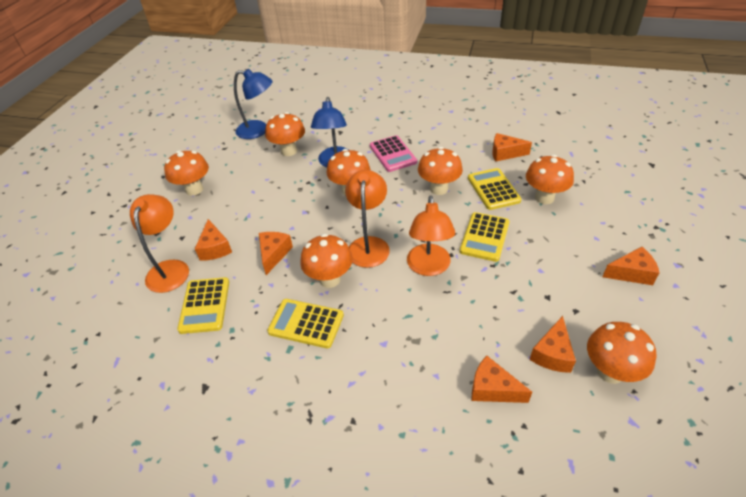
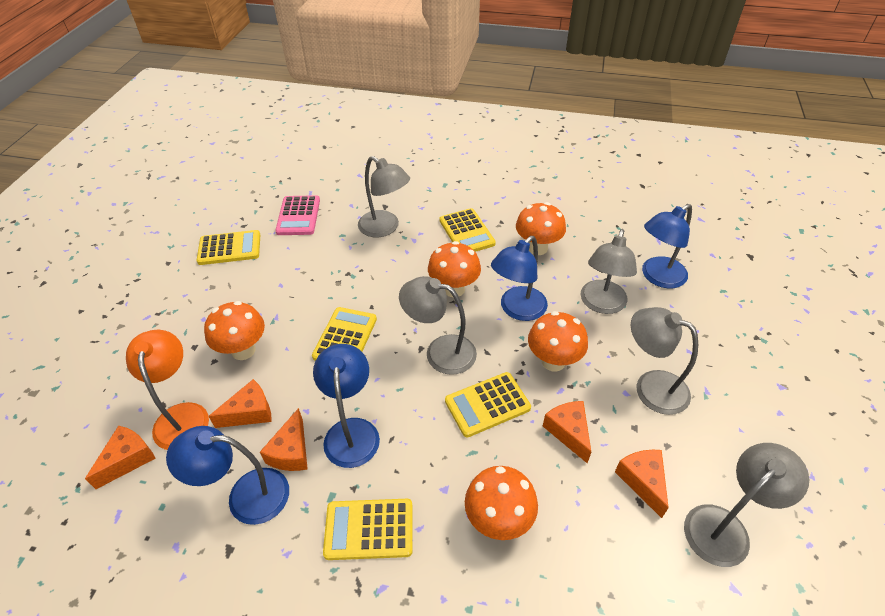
blue lamp: [234,69,273,139] [311,97,349,167] = 2 -> [166,426,289,525] [313,344,380,468] [491,236,548,321] [642,204,692,288] = 4
grey lamp: none = 0 -> [358,156,410,237] [399,276,477,375] [581,229,637,314] [631,307,698,415] [684,443,809,567] = 5
orange cheese: [195,219,232,261] [259,232,293,275] [472,356,532,403] [492,133,532,162] [529,316,576,373] [603,247,660,285] = 6 -> [85,426,156,489] [208,379,271,428] [260,408,308,471] [543,401,591,463] [615,450,669,518] = 5
orange lamp: [130,194,189,293] [345,170,390,268] [407,196,455,276] = 3 -> [126,329,209,450] = 1
orange mushroom: [164,150,209,196] [265,112,305,156] [300,234,353,288] [327,149,371,196] [418,147,463,195] [526,155,574,204] [587,322,656,384] = 7 -> [204,301,265,360] [428,241,481,297] [465,466,538,540] [516,202,566,255] [528,311,588,372] = 5
yellow calculator: [177,277,229,334] [267,299,344,349] [460,212,510,262] [468,168,521,210] = 4 -> [197,230,260,265] [312,307,377,361] [323,499,413,560] [440,208,496,252] [445,372,531,438] = 5

